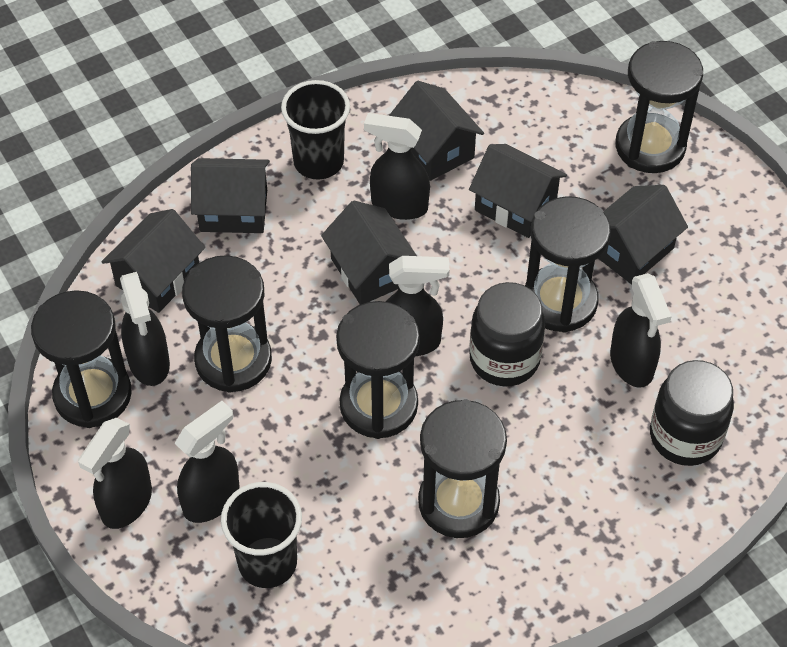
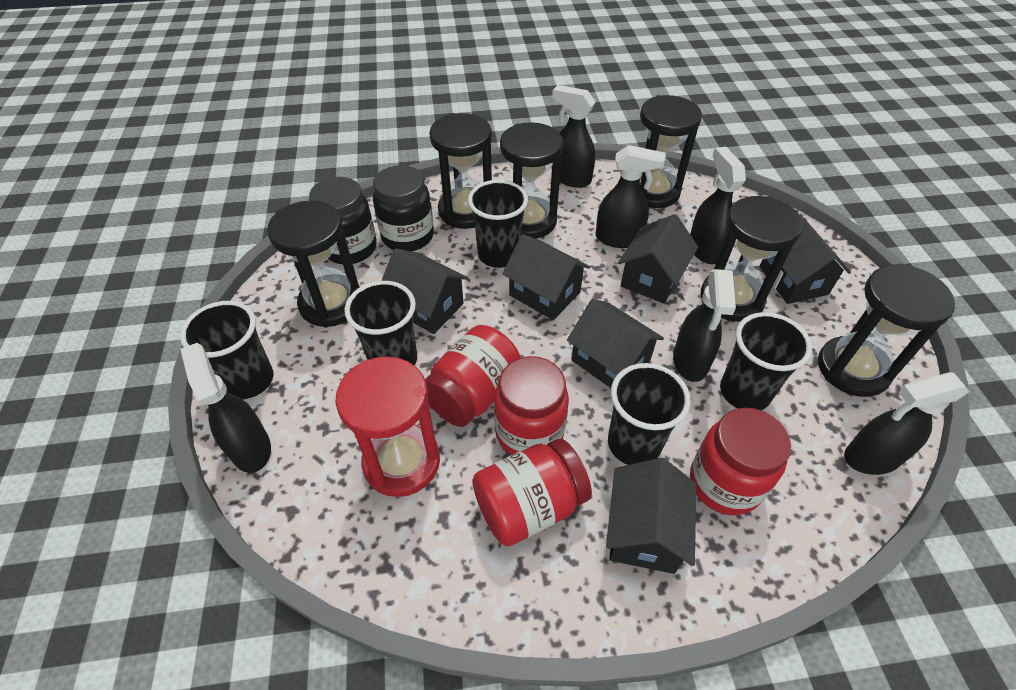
black cup: [221,482,302,588] [281,80,350,179] = 2 -> [180,301,273,399] [344,281,417,365] [468,180,528,268] [608,363,691,465] [720,312,812,410] = 5
red hourglass: none = 0 -> [335,356,440,497] = 1
red jar: none = 0 -> [425,325,521,427] [472,439,592,546] [494,356,569,455] [690,407,791,515] = 4

